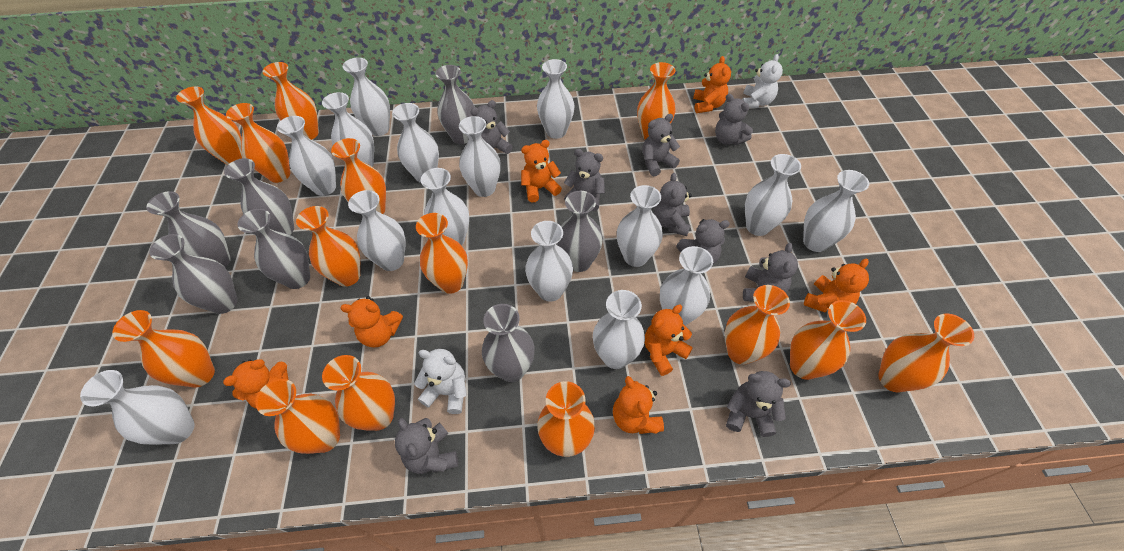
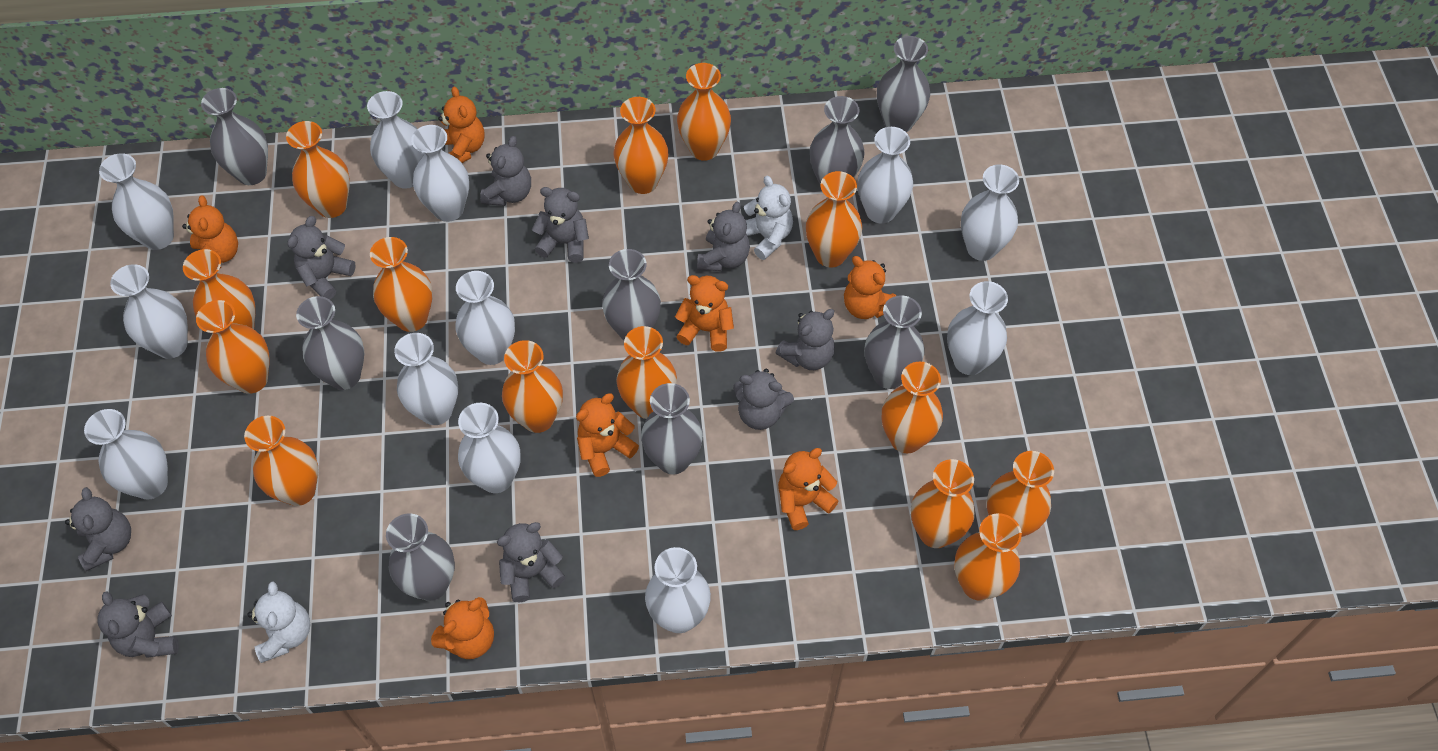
grey vase: [147,191,231,267] [149,234,238,314] [224,158,294,235] [237,209,310,289] [435,65,475,144] [482,304,534,382] [557,191,603,272] = 7 -> [201,88,268,185] [296,296,364,390] [386,513,455,601] [602,249,661,340] [641,383,703,474] [810,96,865,186] [865,295,924,389] [877,36,930,132] = 8
white vase: [80,370,195,445] [277,116,336,196] [322,92,374,167] [343,57,390,136] [348,190,406,271] [392,103,439,183] [421,168,469,246] [459,116,501,197] [525,221,573,302] [537,59,575,139] [593,290,645,369] [617,185,663,267] [660,246,713,326] [745,154,801,236] [803,170,869,252] = 15 -> [84,409,168,500] [99,153,174,250] [110,264,188,359] [367,91,425,189] [394,333,458,425] [411,125,469,222] [456,271,515,365] [458,403,521,493] [645,547,711,633] [858,127,913,224] [947,281,1008,375] [961,165,1019,261] = 12

